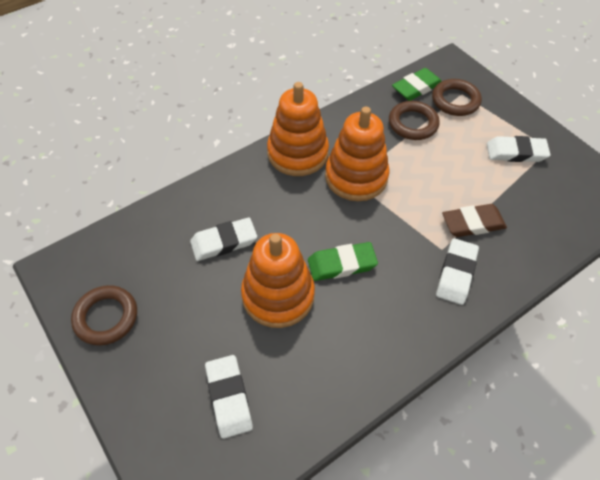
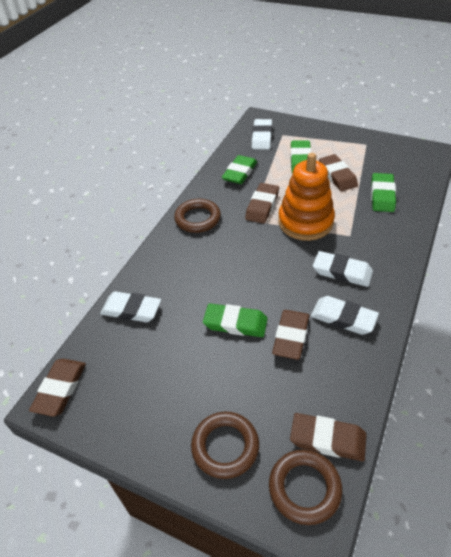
brown eraser: [442,204,507,237] = 1 -> [29,359,86,417] [245,183,279,224] [272,310,309,360] [290,413,367,461] [319,154,358,191] = 5
green eraser: [308,242,378,281] [392,68,441,101] = 2 -> [203,303,268,337] [222,155,257,184] [291,140,312,174] [371,173,396,212] = 4
orange stacking toy: [241,233,315,328] [267,82,329,176] [325,107,389,201] = 3 -> [278,153,335,241] = 1

